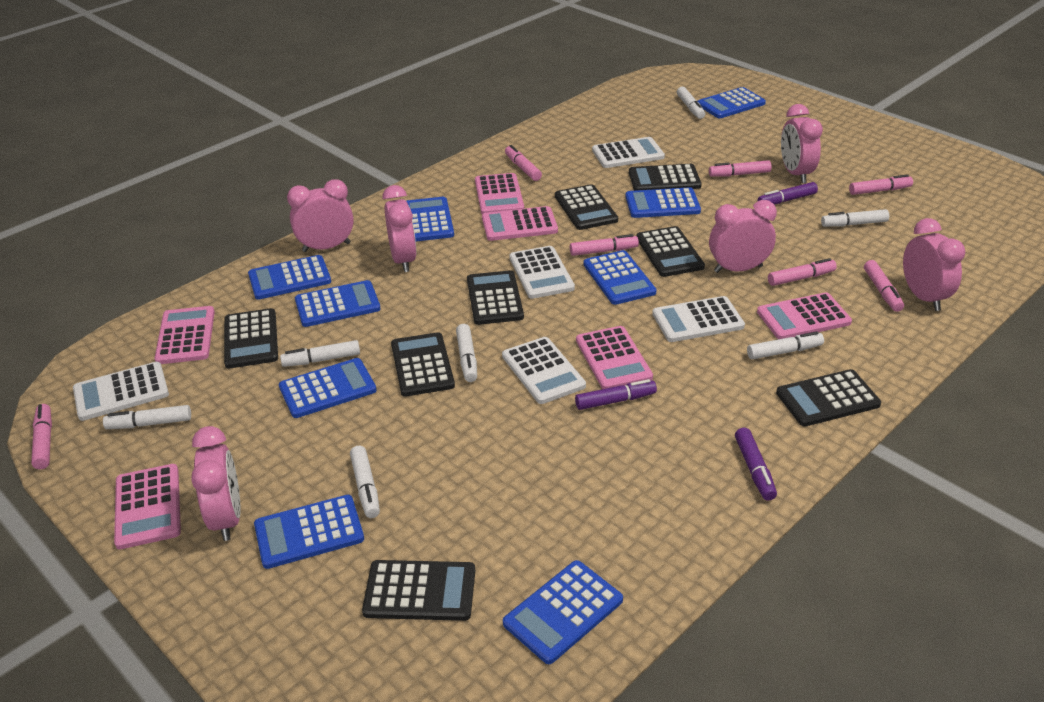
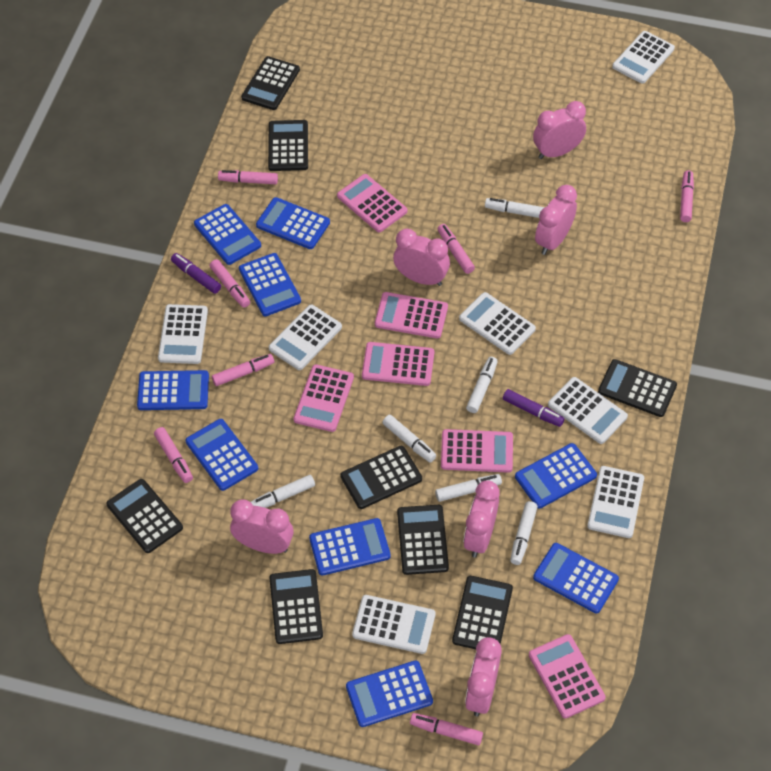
purple marker: [575,379,657,410] [735,428,777,500] [758,182,818,205] = 3 -> [171,253,221,294] [503,389,565,427] = 2
white calculator: [73,362,169,421] [502,337,586,404] [509,246,575,299] [592,137,665,168] [652,296,745,342] = 5 -> [158,304,208,364] [269,305,342,370] [352,595,436,654] [459,292,536,355] [548,377,628,444] [587,466,644,538] [612,31,675,84] = 7
white marker: [103,405,191,429] [280,340,360,367] [350,446,380,518] [456,324,477,382] [677,87,705,119] [747,331,824,359] [821,209,889,227] = 7 -> [251,475,315,508] [382,414,436,463] [435,474,502,502] [466,357,498,413] [485,198,545,218] [510,501,538,565] = 6

